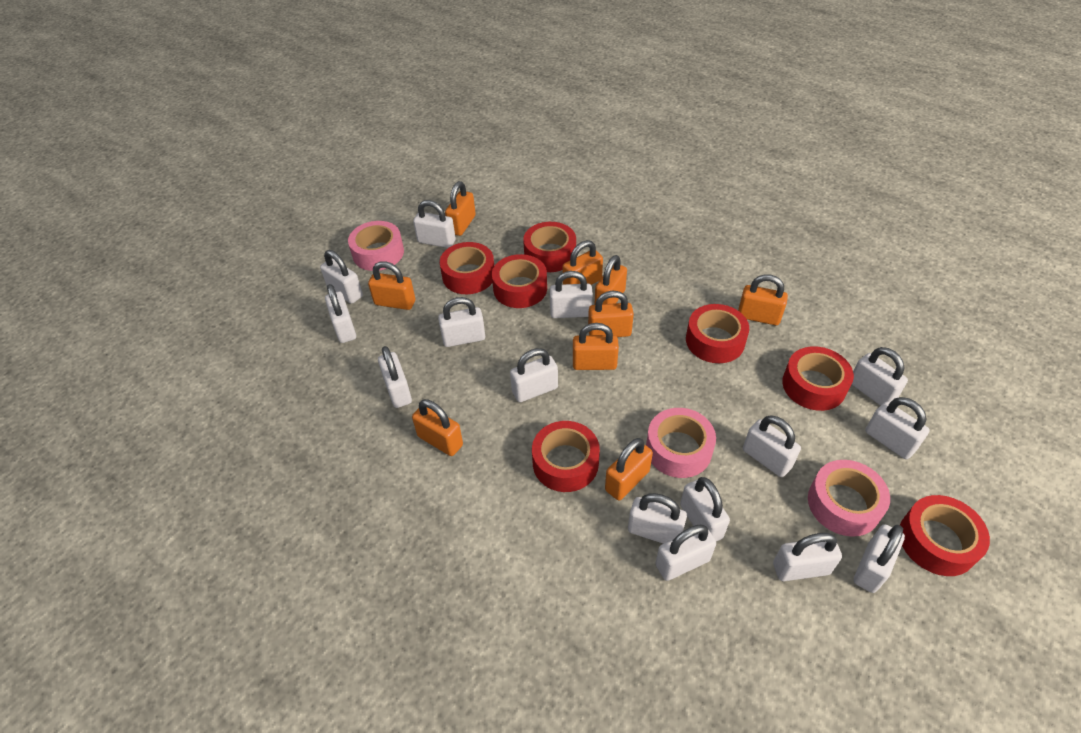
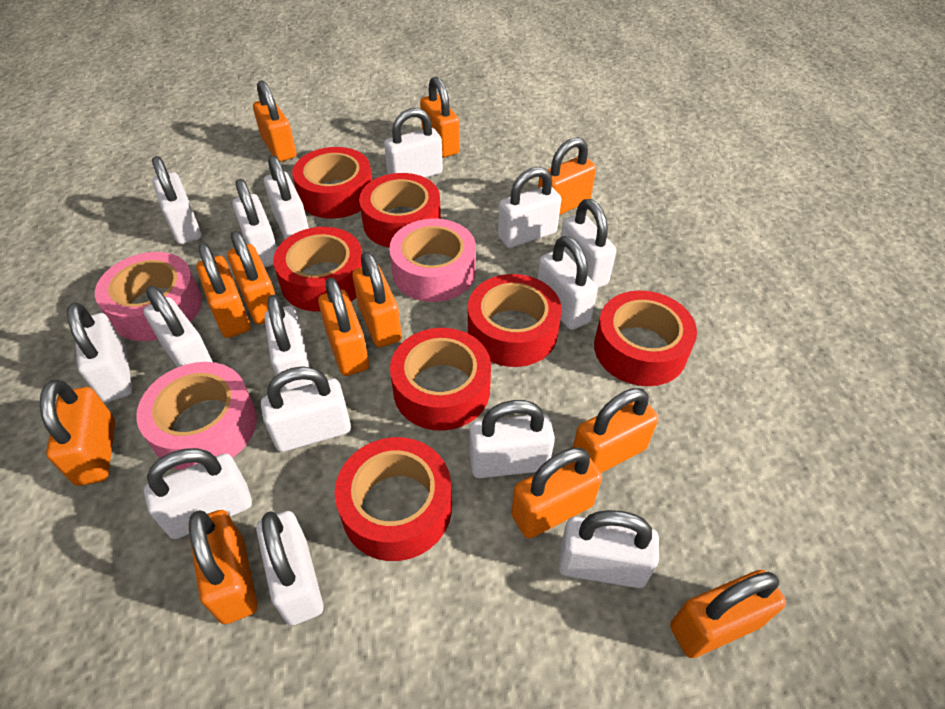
orange padlock: [368,261,415,310] [412,399,463,456] [445,181,476,236] [563,240,603,285] [573,323,619,370] [588,291,634,337] [594,255,627,305] [605,438,653,501] [738,274,788,325] = 9 -> [40,379,115,486] [189,510,257,624] [197,243,250,338] [227,231,275,325] [253,80,297,162] [318,278,369,376] [352,251,402,347] [420,76,460,157] [511,447,602,539] [538,137,596,215] [573,388,659,473] [670,570,786,658] = 12

